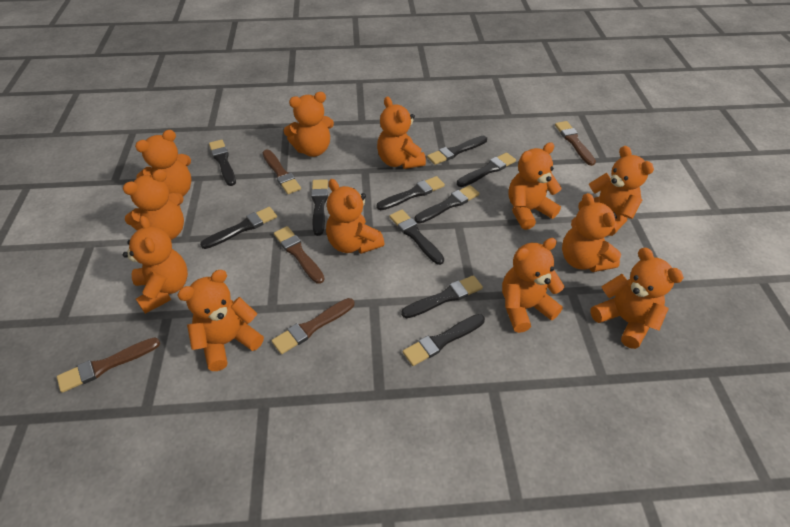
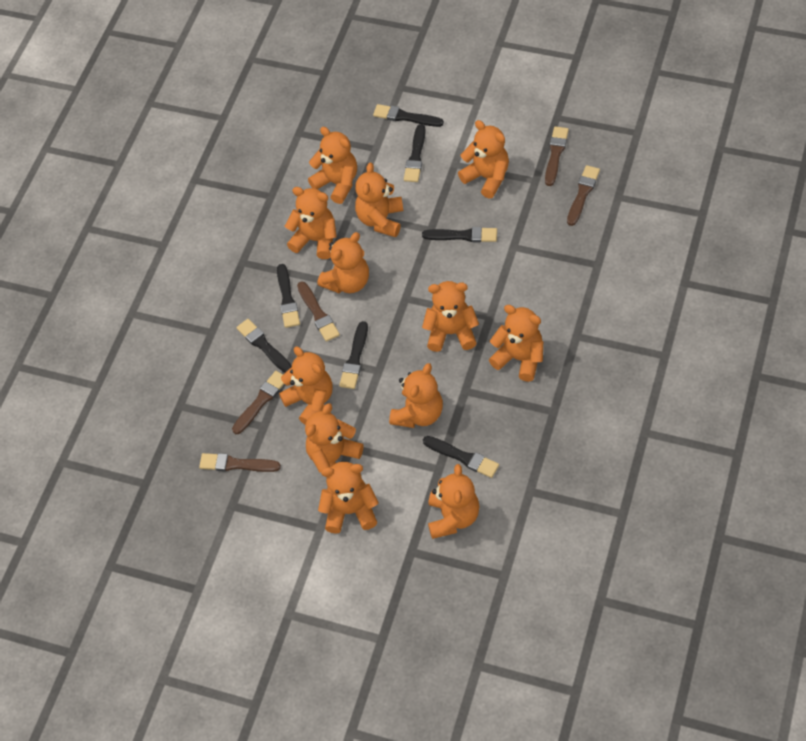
black brush: [200,207,277,249] [209,140,236,186] [311,179,328,236] [376,176,445,210] [389,210,444,265] [401,275,483,318] [403,314,485,366] [415,185,479,224] [427,136,487,165] [457,153,516,187] = 10 -> [236,319,292,373] [277,264,300,328] [339,321,368,389] [373,104,444,127] [404,124,426,182] [422,227,497,242] [423,436,499,478] = 7

